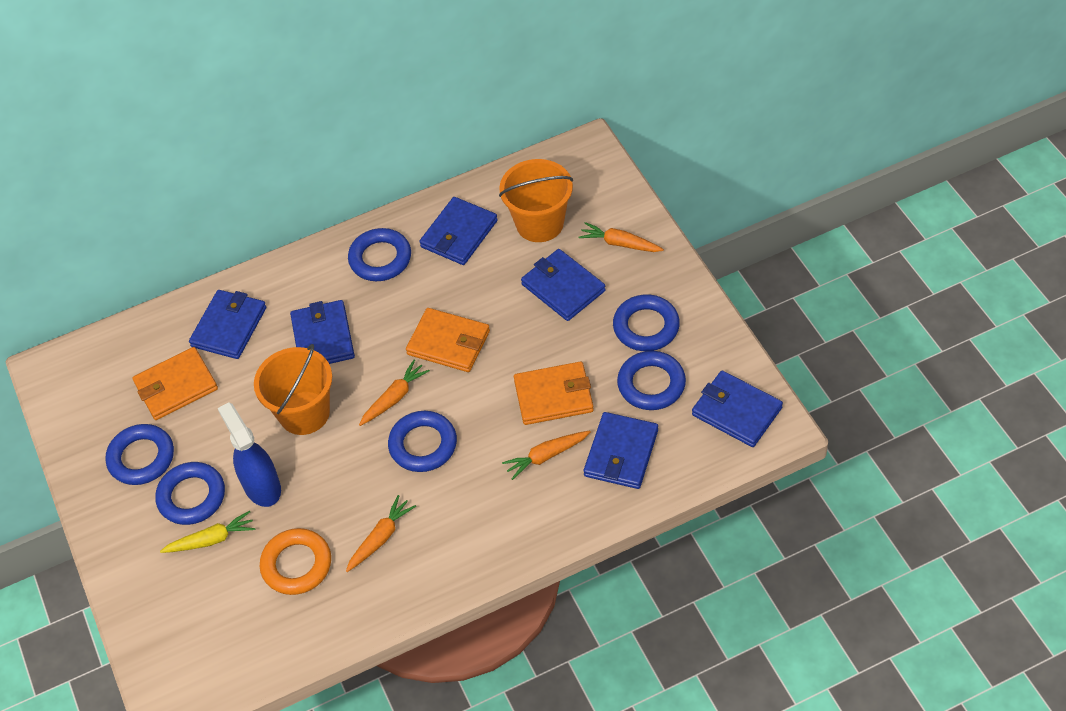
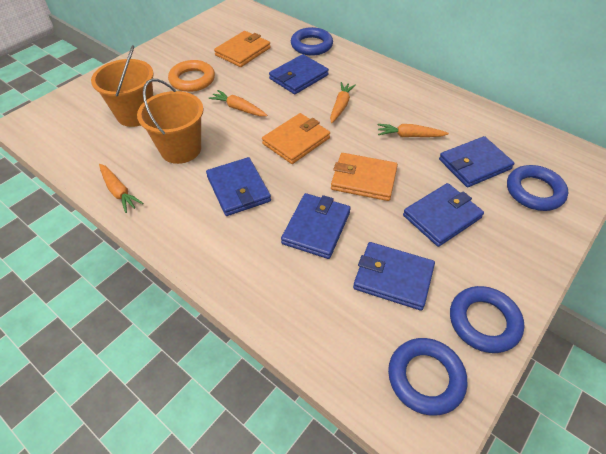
blue ring: [105,424,174,485] [155,462,225,525] [348,228,411,281] [388,411,457,472] [613,295,680,351] [617,351,686,410] = 6 -> [291,27,333,56] [388,338,467,415] [450,286,524,353] [507,165,568,211] = 4
blue spray bottle: [218,402,281,507] = 1 -> none = 0
yellow carrot: [160,511,255,553] = 1 -> none = 0

